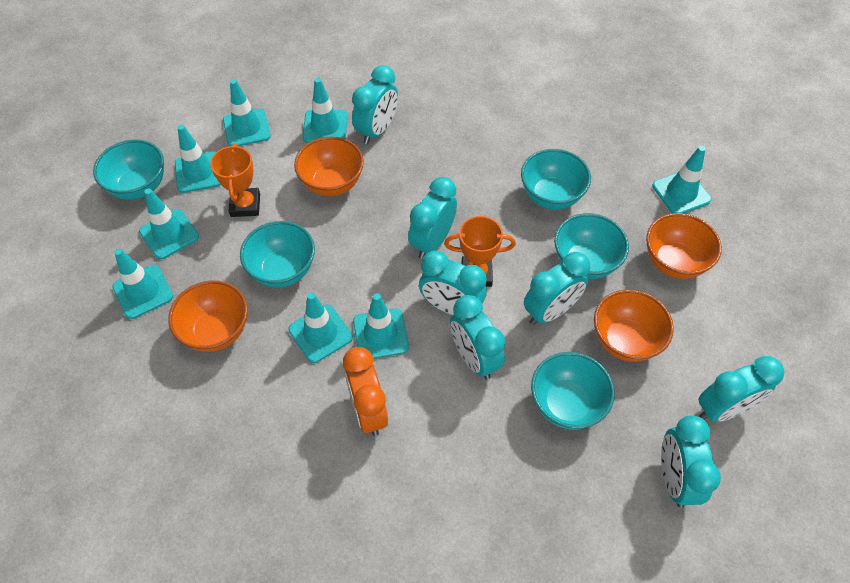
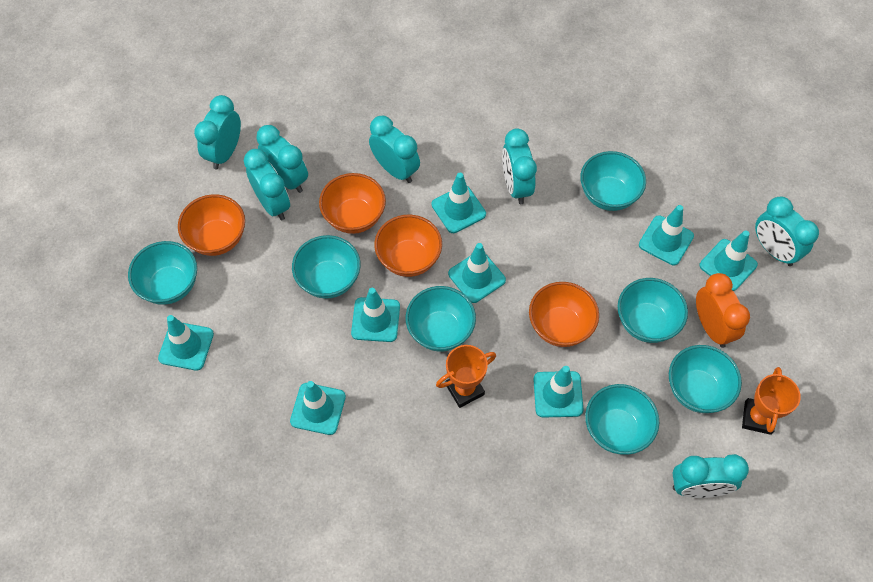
turquoise bowl: [93,139,164,200] [240,221,315,288] [521,149,591,210] [531,352,615,430] [554,213,629,279] = 5 -> [128,241,197,305] [292,235,361,299] [406,286,476,352] [580,151,646,211] [585,384,659,455] [618,278,688,343] [669,345,742,413] = 7

